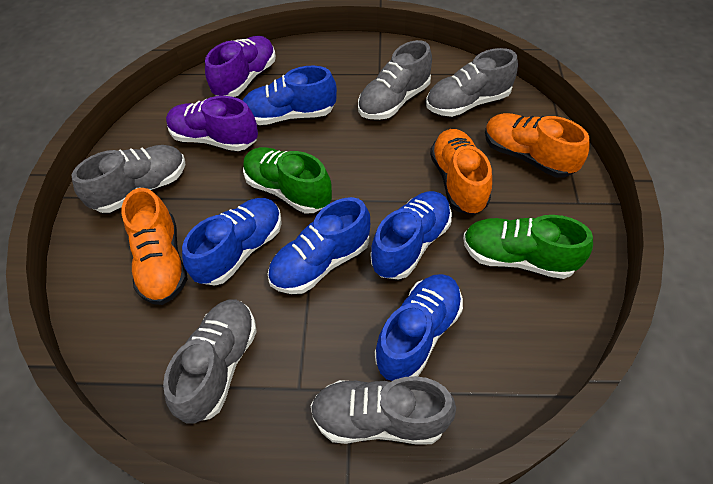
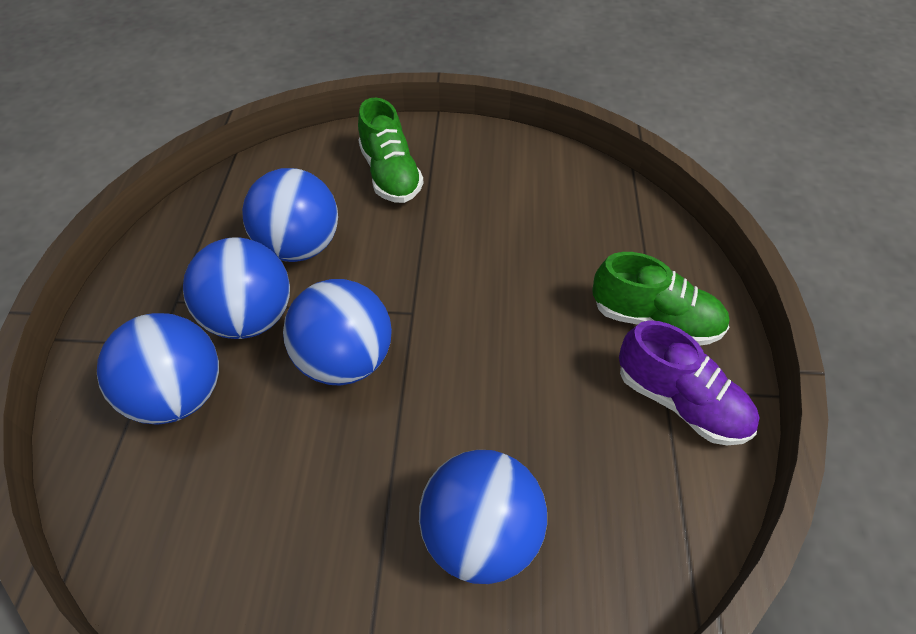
blue ball: none = 0 -> [97,313,219,425] [183,237,290,339] [242,168,338,262] [283,279,392,386] [419,450,547,584] = 5
blue shoe: [182,198,282,286] [243,65,337,125] [268,197,370,294] [371,191,452,280] [375,274,463,381] = 5 -> none = 0
grey shoe: [71,145,186,213] [163,299,257,424] [310,376,456,445] [358,40,432,120] [426,48,518,117] = 5 -> none = 0
orange shoe: [121,188,188,305] [430,129,492,215] [485,113,590,178] = 3 -> none = 0
purple shoe: [166,96,258,151] [205,36,276,97] = 2 -> [619,320,760,445] = 1

